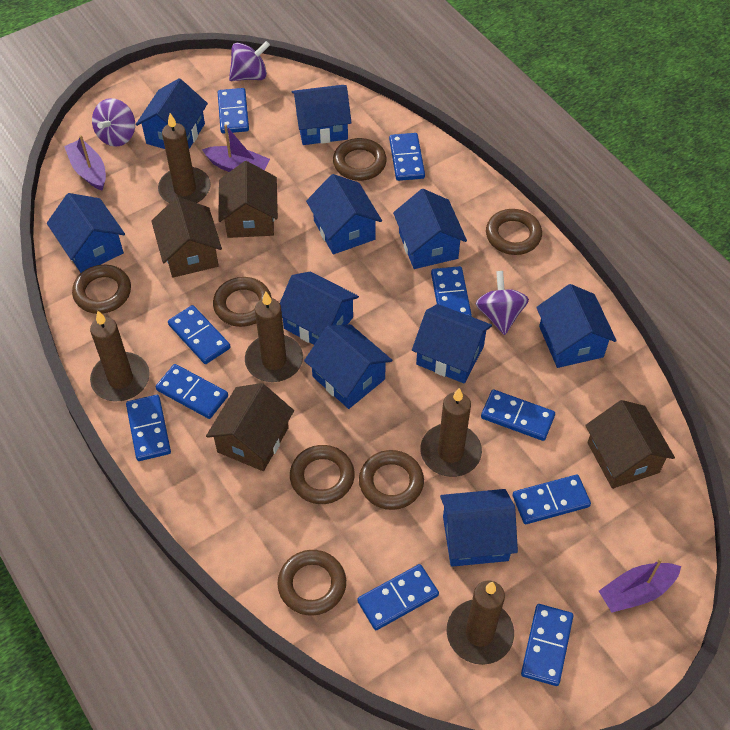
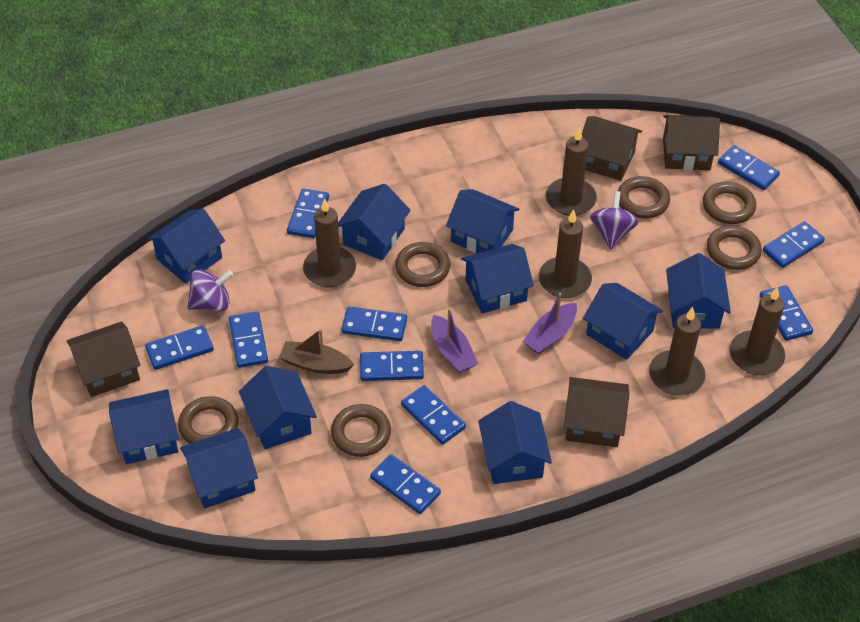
brown boat: none = 0 -> [279,329,355,374] = 1
brown ring: [72,265,131,314] [213,277,272,327] [277,550,346,616] [290,445,355,504] [333,138,387,181] [359,450,424,510] [486,209,542,255] = 7 -> [178,396,238,444] [331,404,391,457] [395,242,451,287] [618,176,670,218] [703,182,756,224] [707,225,762,270] = 6
purple boat: [64,135,106,191] [202,124,270,172] [599,558,681,613] = 3 -> [431,308,478,373] [522,293,577,354] = 2
purple spinning top: [92,98,135,147] [229,41,270,81] [476,271,529,335] = 3 -> [187,269,233,311] [590,191,638,250] = 2

